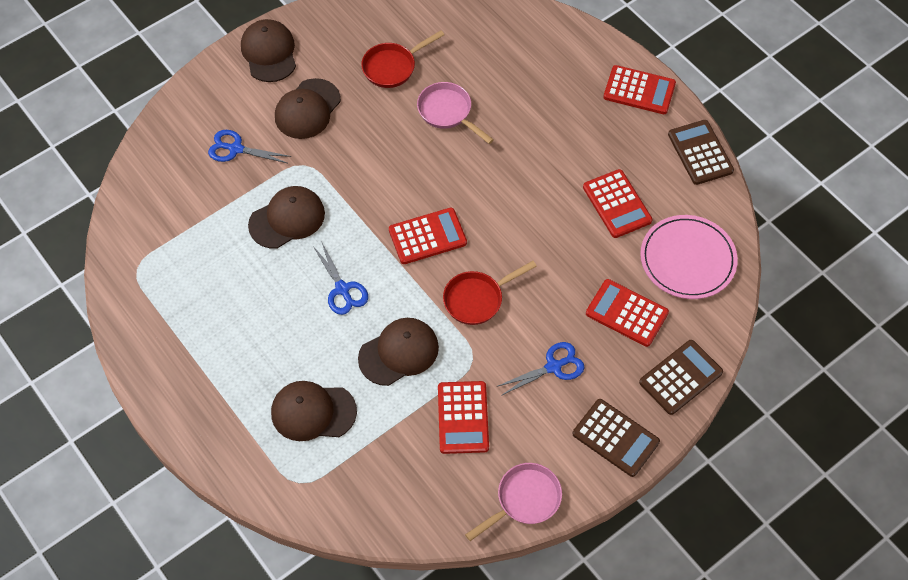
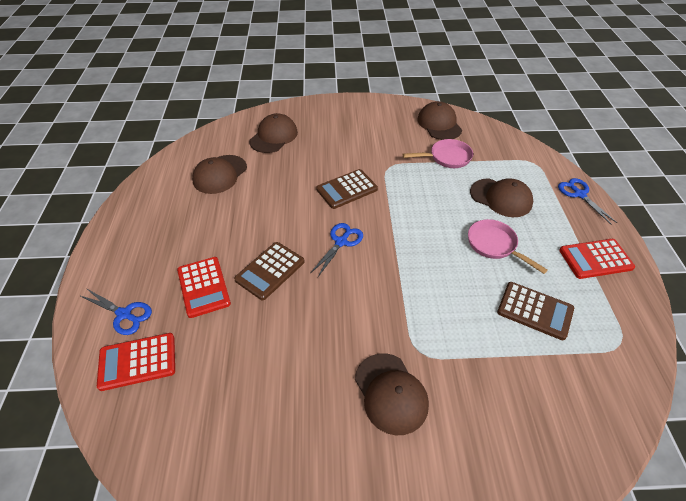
pink plate: [640,215,738,299] = 1 -> none = 0
red calculator: [389,208,467,264] [438,381,489,454] [583,169,652,238] [586,279,669,347] [603,65,676,114] = 5 -> [97,333,175,391] [177,257,231,318] [559,239,635,279] = 3
red pan: [361,30,444,88] [443,261,537,325] = 2 -> none = 0

